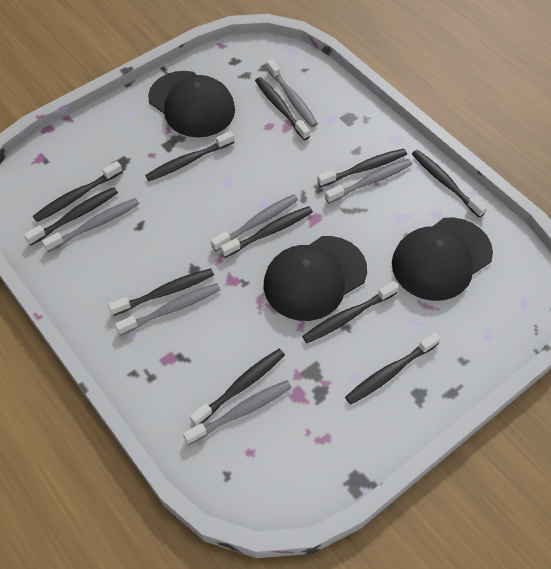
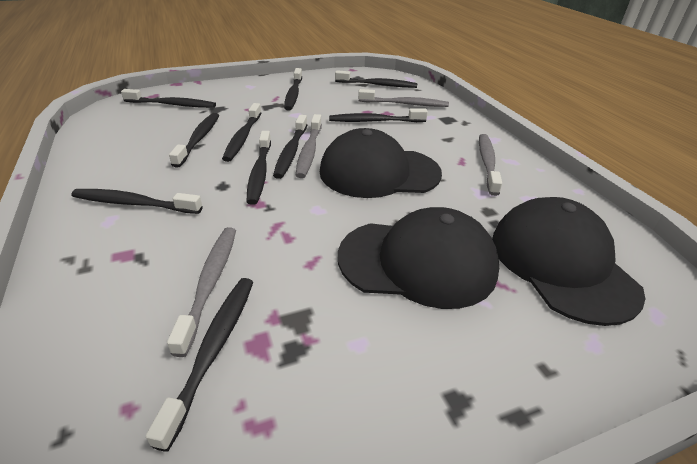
black toothbrush: [24,187,118,245] [33,161,122,222] [108,268,214,316] [145,131,234,181] [190,349,285,426] [220,206,313,258] [255,77,310,140] [302,281,399,343] [317,149,407,187] [345,332,440,404] [412,150,487,218] = 11 -> [71,189,203,214] [121,89,216,108] [146,278,253,452] [169,113,219,168] [222,103,261,162] [247,131,271,205] [273,115,307,179] [284,68,302,111] [329,109,428,122] [335,70,417,88] = 10
grey toothbrush: [42,198,139,252] [115,283,220,335] [183,380,292,445] [211,194,298,251] [267,59,318,127] [325,159,412,203] = 6 -> [167,227,236,357] [296,114,322,178] [358,89,449,107] [479,134,502,196] = 4

